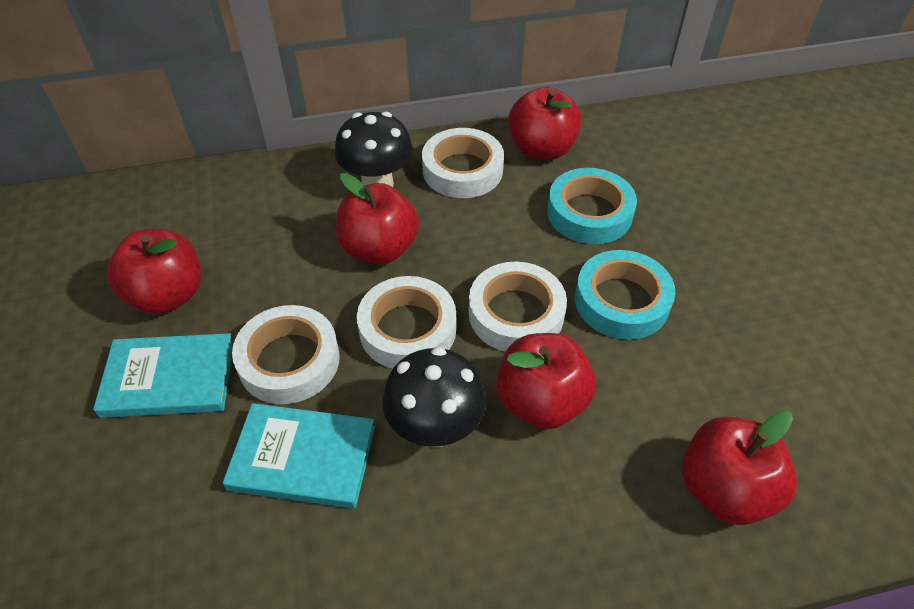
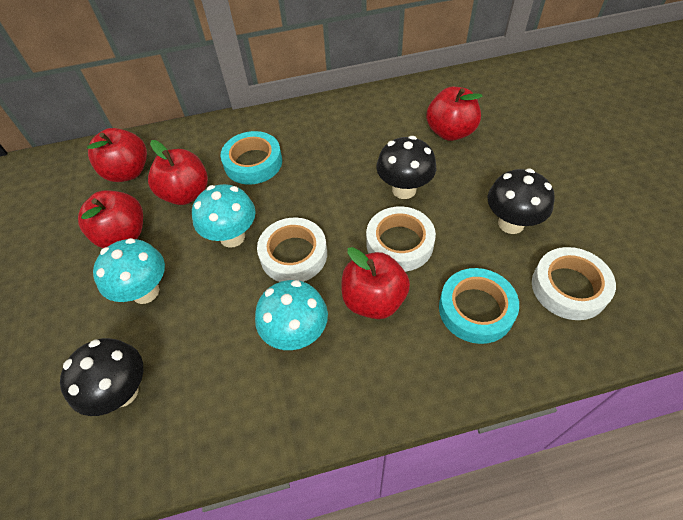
black mushroom: [335,112,413,187] [383,347,486,447] = 2 -> [60,338,143,416] [376,136,436,199] [488,168,555,234] = 3
turquoise book: [93,333,234,418] [223,403,375,509] = 2 -> none = 0
turquoise mushroom: none = 0 -> [93,238,165,304] [192,184,256,248] [255,280,328,350] = 3
white tape: [232,305,340,404] [357,276,456,368] [422,128,504,198] [469,262,567,352] = 4 -> [257,218,327,282] [366,206,436,272] [532,247,616,320] = 3

